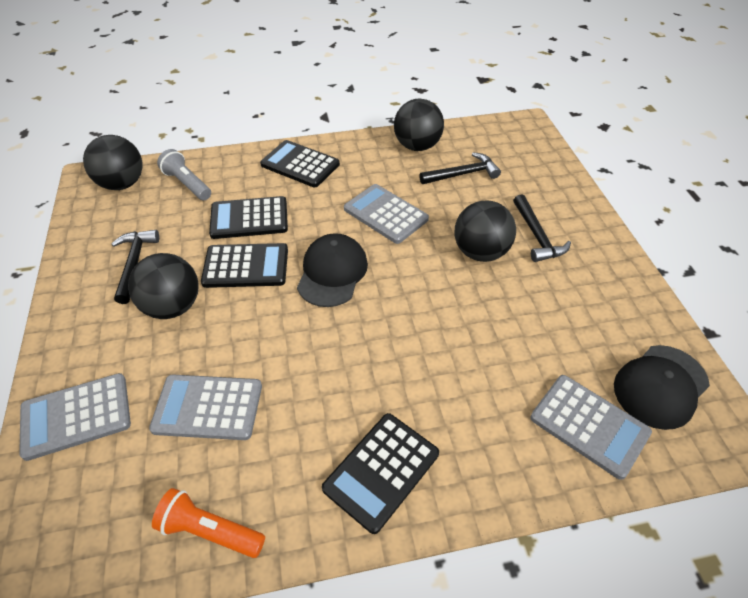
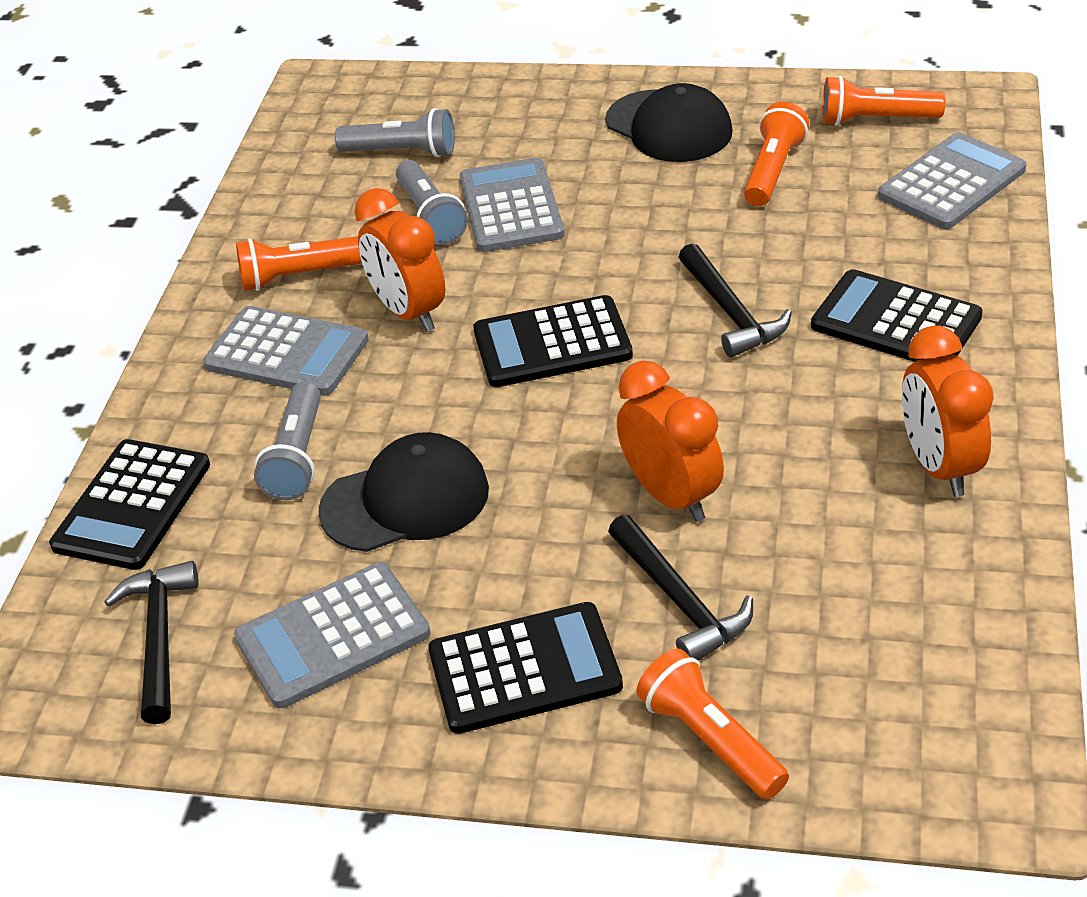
black ball: [83,135,143,190] [128,253,199,319] [394,99,444,151] [454,201,516,262] = 4 -> none = 0
grey flashlight: [157,149,211,200] = 1 -> [254,382,321,500] [335,108,455,157] [396,160,468,245] = 3
orange clock: none = 0 -> [354,188,445,332] [617,361,724,522] [902,326,994,497] = 3
orange flashlight: [152,488,265,558] = 1 -> [236,236,362,291] [636,649,789,799] [744,102,809,206] [822,76,946,126] = 4

